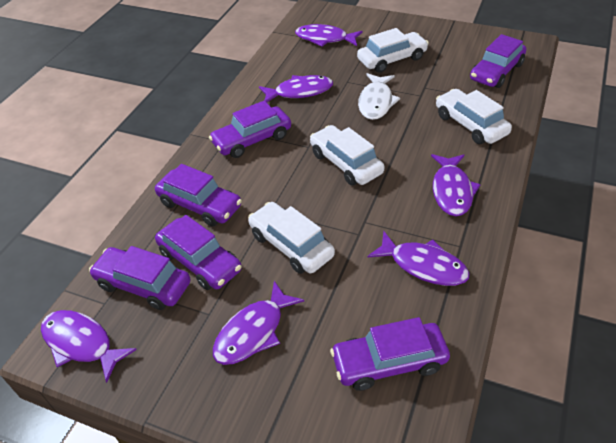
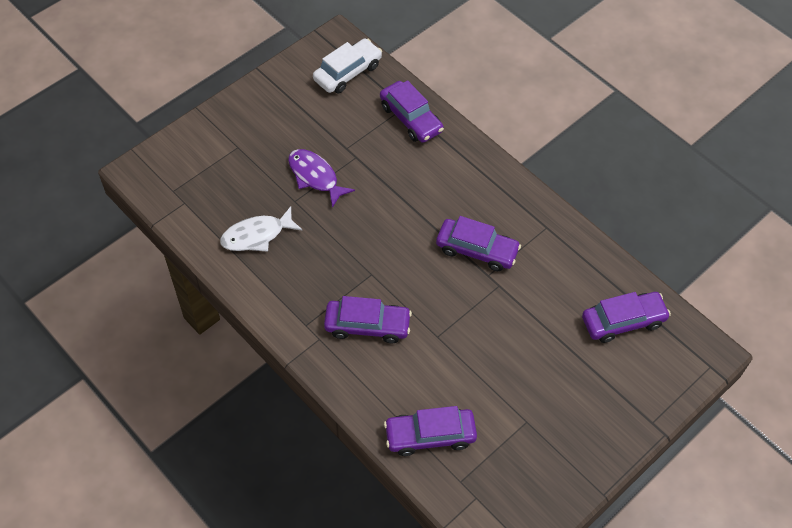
purple car: [89,246,190,310] [155,164,242,227] [155,215,242,290] [209,101,291,158] [330,317,450,391] [470,34,527,88] = 6 -> [324,296,412,343] [380,80,444,143] [384,406,477,456] [436,216,521,271] [582,292,671,343] = 5
purple fish: [41,310,137,383] [213,281,304,365] [259,75,333,102] [295,24,363,47] [367,232,469,286] [431,154,481,216] = 6 -> [288,149,355,208] = 1
white car: [248,202,335,274] [310,125,384,186] [357,28,429,73] [436,89,512,144] = 4 -> [313,39,382,94] = 1

